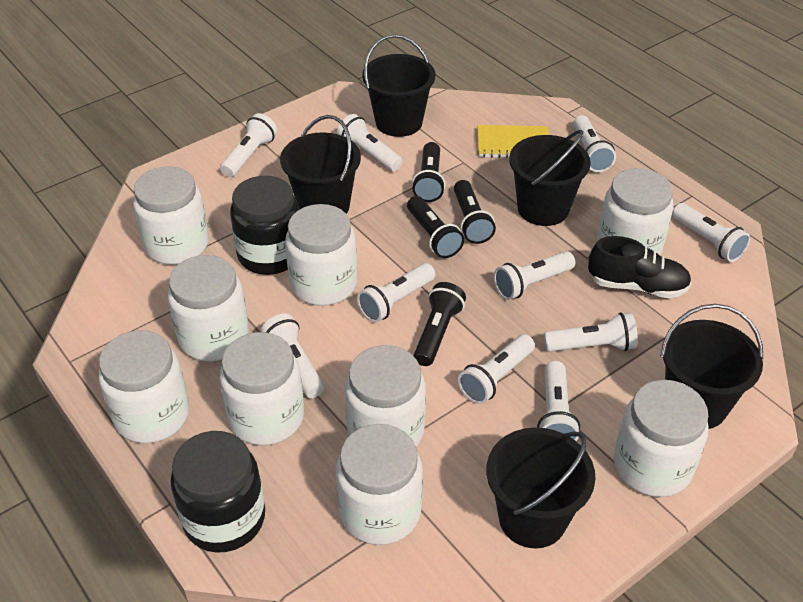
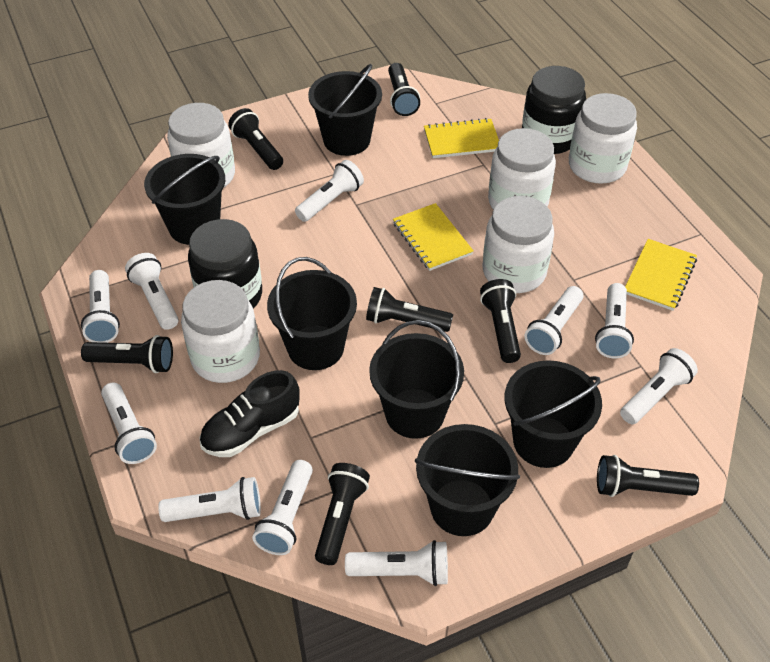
black bucket: [280,115,361,214] [362,34,436,137] [486,427,595,548] [509,130,591,226] [660,304,763,429] = 5 -> [144,154,225,245] [267,257,357,370] [308,64,382,156] [369,320,464,439] [415,424,520,536] [505,360,602,468] = 6
black flashlight: [407,196,464,258] [412,142,445,202] [414,282,466,366] [454,180,496,244] = 4 -> [81,335,173,373] [228,108,283,170] [315,463,370,565] [366,287,453,332] [388,63,420,116] [480,279,521,363] [597,455,699,497] = 7
white jar: [99,330,189,443] [133,166,209,265] [168,255,249,361] [220,332,304,446] [285,204,357,306] [336,424,423,545] [345,345,426,447] [597,168,673,255] [614,380,709,497] = 9 -> [167,103,235,187] [181,280,260,383] [483,196,554,293] [488,128,556,210] [569,93,637,184] = 5
yellow notebook: [478,125,549,158] = 1 -> [393,203,474,271] [424,118,499,158] [625,239,697,311] = 3

